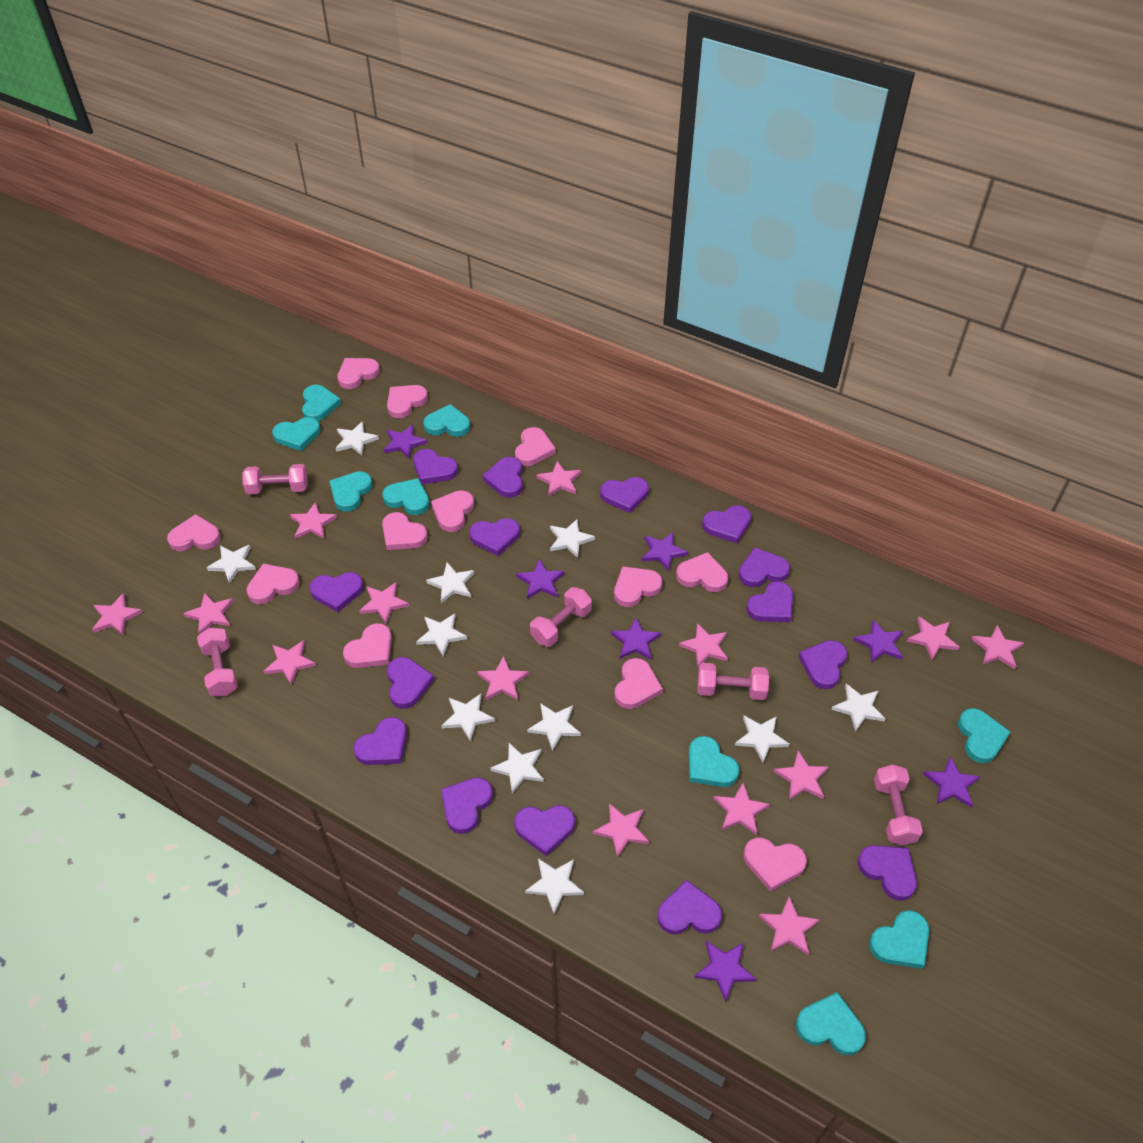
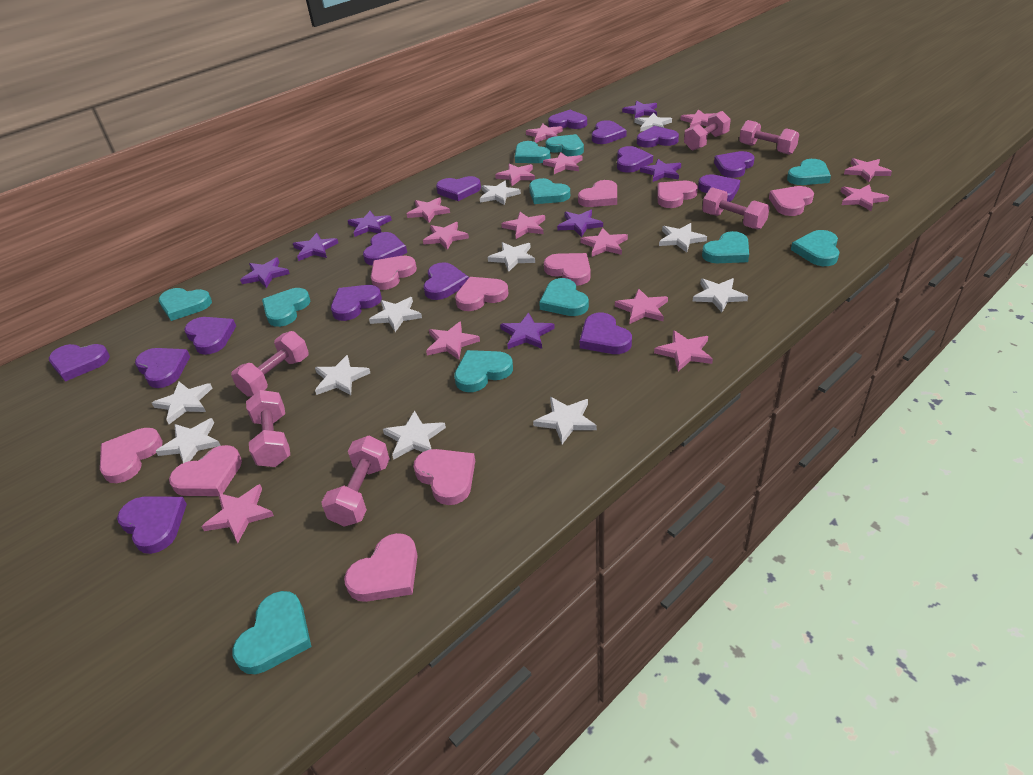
pink dumbbell: [197,628,238,696] [242,464,308,495] [530,587,592,647] [697,663,769,700] [874,765,923,846] = 5 -> [231,331,309,397] [246,390,290,467] [321,436,390,527] [684,111,731,151] [702,187,770,230] [739,120,799,155] = 6
pink heart: [167,514,221,552] [247,563,300,604] [337,358,380,389] [343,623,392,668] [382,512,428,550] [387,385,428,418] [431,490,474,532] [515,427,556,466] [614,566,662,607] [614,658,663,709] [676,552,728,592] [743,838,807,892] = 12 -> [100,428,163,483] [169,445,242,496] [344,533,418,602] [371,256,417,290] [413,449,475,505] [455,277,508,311] [544,253,591,286] [578,180,617,207] [657,181,698,208] [769,186,814,216] = 10
turquoise heart: [272,417,320,451] [302,385,341,421] [329,471,372,512] [382,478,430,515] [423,404,470,437] [689,736,739,787] [796,992,866,1055] [869,910,929,969] [958,708,1010,763] = 9 -> [159,288,212,321] [232,591,312,674] [262,288,311,327] [454,350,513,392] [515,141,551,163] [529,178,570,204] [539,278,589,316] [546,134,584,156] [702,231,749,263] [787,159,831,185] [791,230,840,266] = 11

